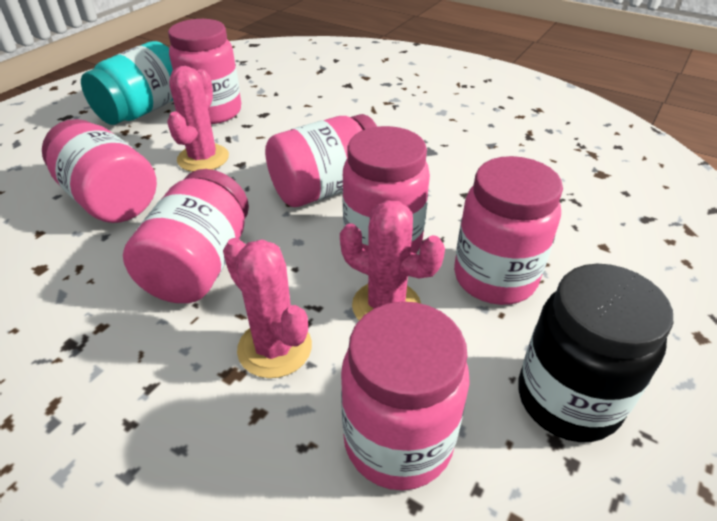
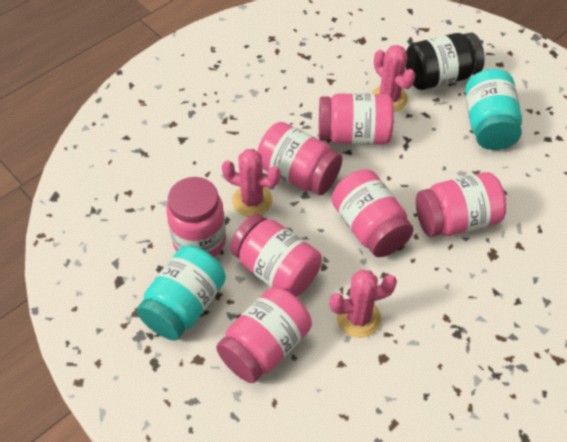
turquoise jar: [81,41,173,125] = 1 -> [137,246,226,340] [465,69,522,150] = 2

